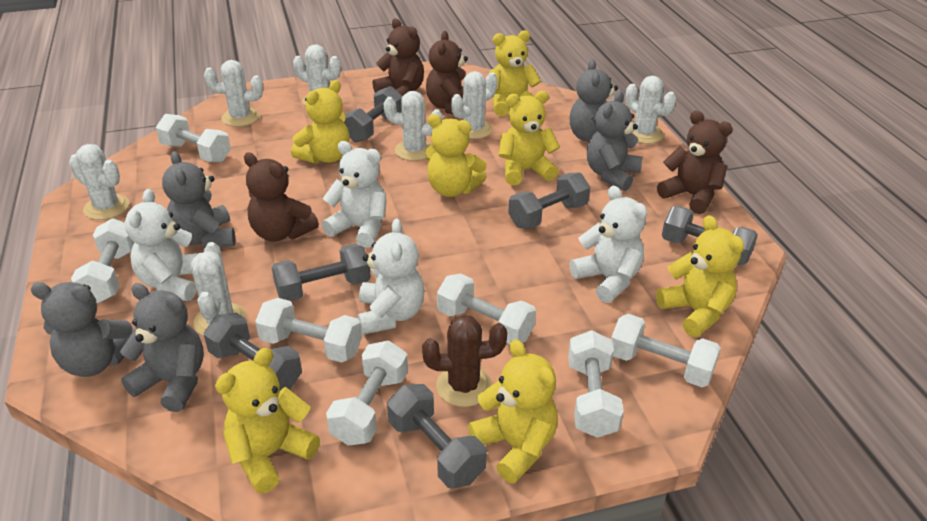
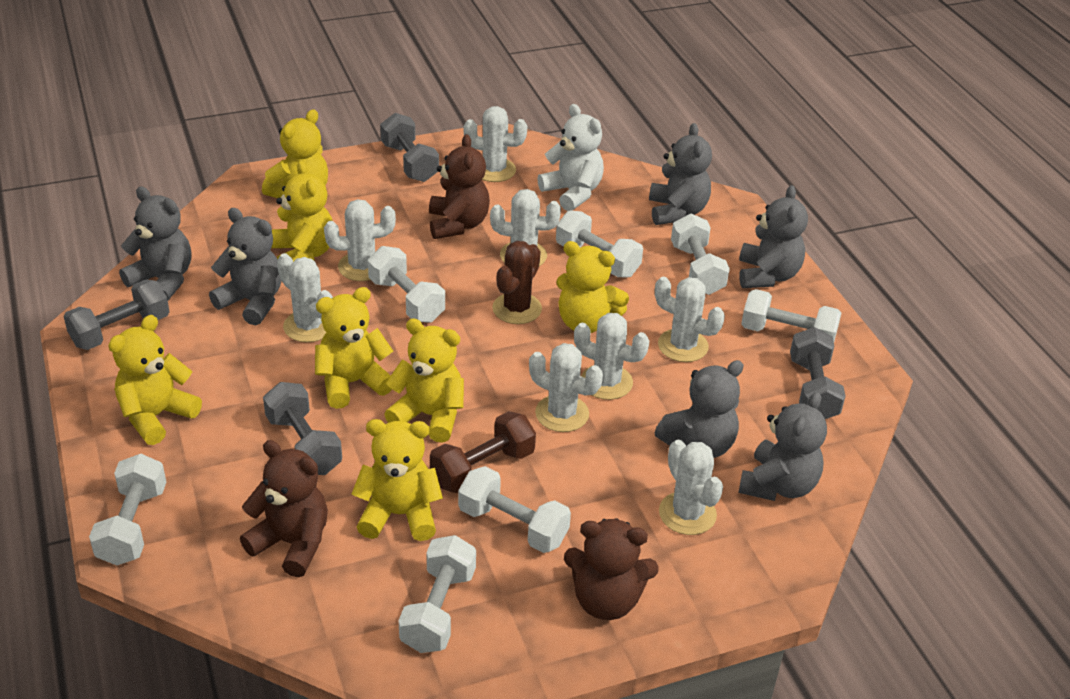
brown dumbbell: none = 0 -> [430,411,536,493] = 1
brown teddy bear: [244,153,319,242] [372,18,424,96] [426,31,468,114] [657,111,733,214] = 4 -> [240,440,328,577] [429,134,490,239] [564,518,659,620] = 3
grey dumbbell: [204,313,302,391] [272,244,371,302] [344,86,403,142] [387,384,487,488] [508,172,590,229] [662,206,758,266] = 6 -> [64,280,170,350] [263,382,342,475] [380,113,439,182] [790,327,845,419] = 4
grey teddy bear: [31,282,134,377] [120,283,204,412] [162,151,235,249] [570,59,618,141] [587,91,643,191] = 5 -> [119,187,191,300] [209,208,281,325] [649,123,712,225] [654,360,744,458] [739,185,808,288] [739,392,827,501] = 6
white cactus: [69,144,129,220] [191,242,246,336] [204,60,263,127] [293,44,341,106] [384,91,443,161] [451,71,498,139] [625,76,676,144] = 7 -> [277,253,333,342] [324,199,396,281] [464,106,527,182] [490,189,561,266] [529,343,603,432] [574,313,649,400] [655,277,725,362] [659,440,723,535] = 8
white teddy bear: [125,189,199,301] [322,141,386,248] [358,219,425,335] [570,186,647,303] = 4 -> [537,104,604,211] = 1

